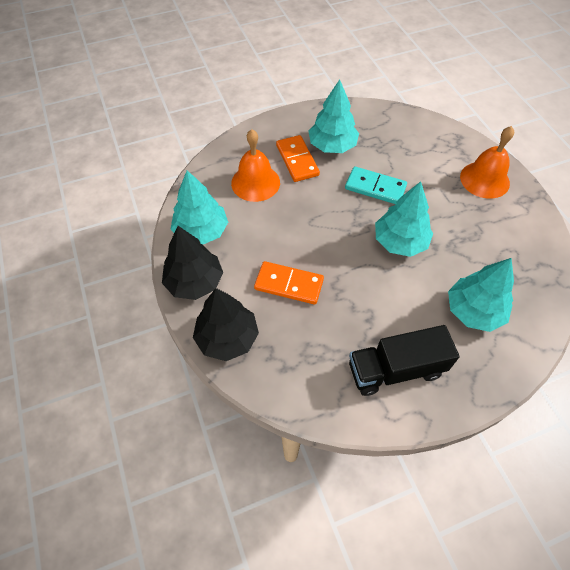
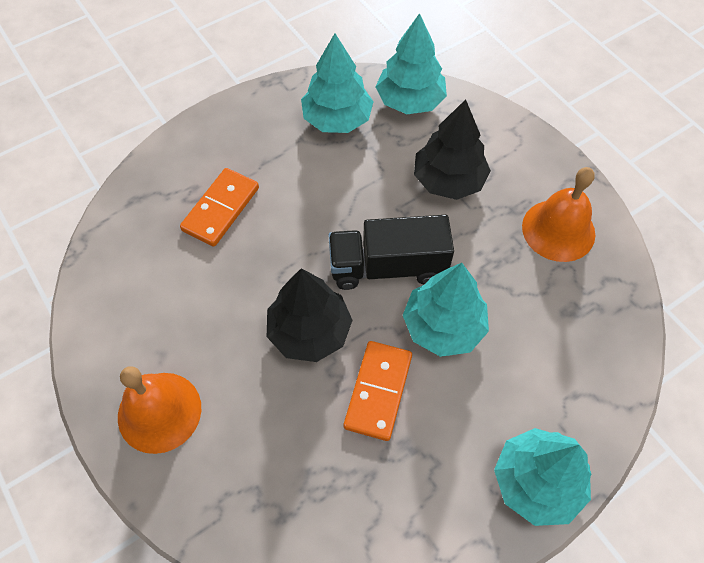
turquoise domino: [345,166,407,204] = 1 -> none = 0

